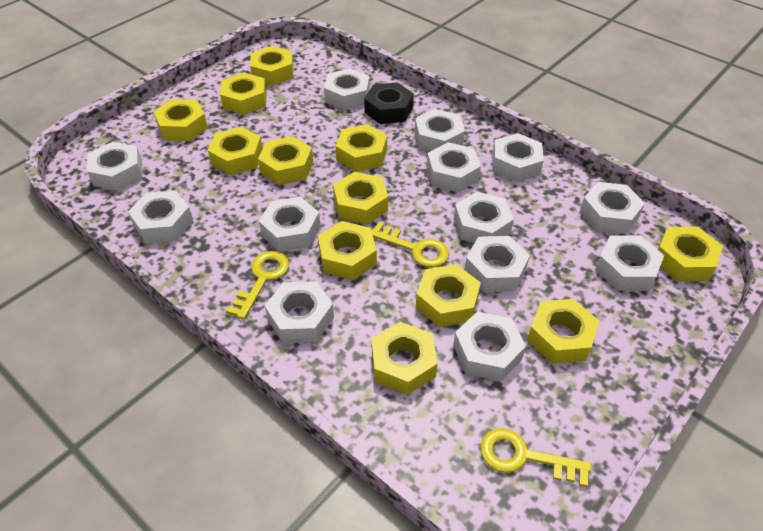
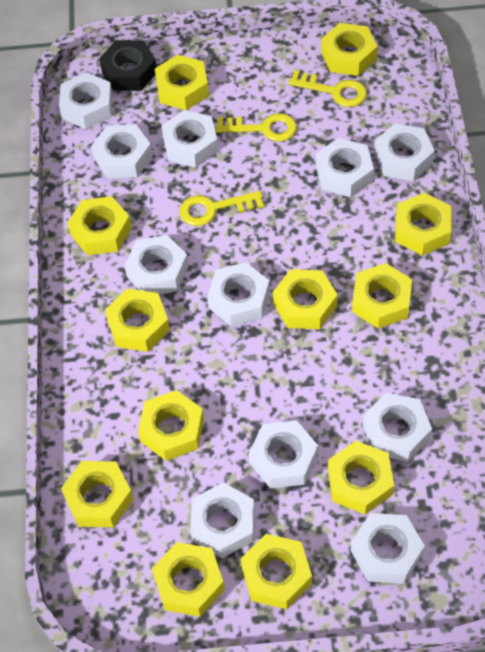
white nut: [87,142,143,191] [128,190,193,243] [259,197,320,252] [265,281,334,343] [324,68,370,110] [415,109,465,152] [427,142,481,192] [453,312,526,381] [454,192,514,243] [465,236,530,292] [492,133,544,182] [580,182,645,234] [595,235,664,291] = 13 -> [59,72,113,129] [91,124,153,179] [124,235,188,294] [162,110,218,168] [190,482,255,558] [207,262,270,327] [249,420,318,489] [316,138,374,197] [350,513,425,584] [363,393,432,462] [374,123,435,181] = 11

